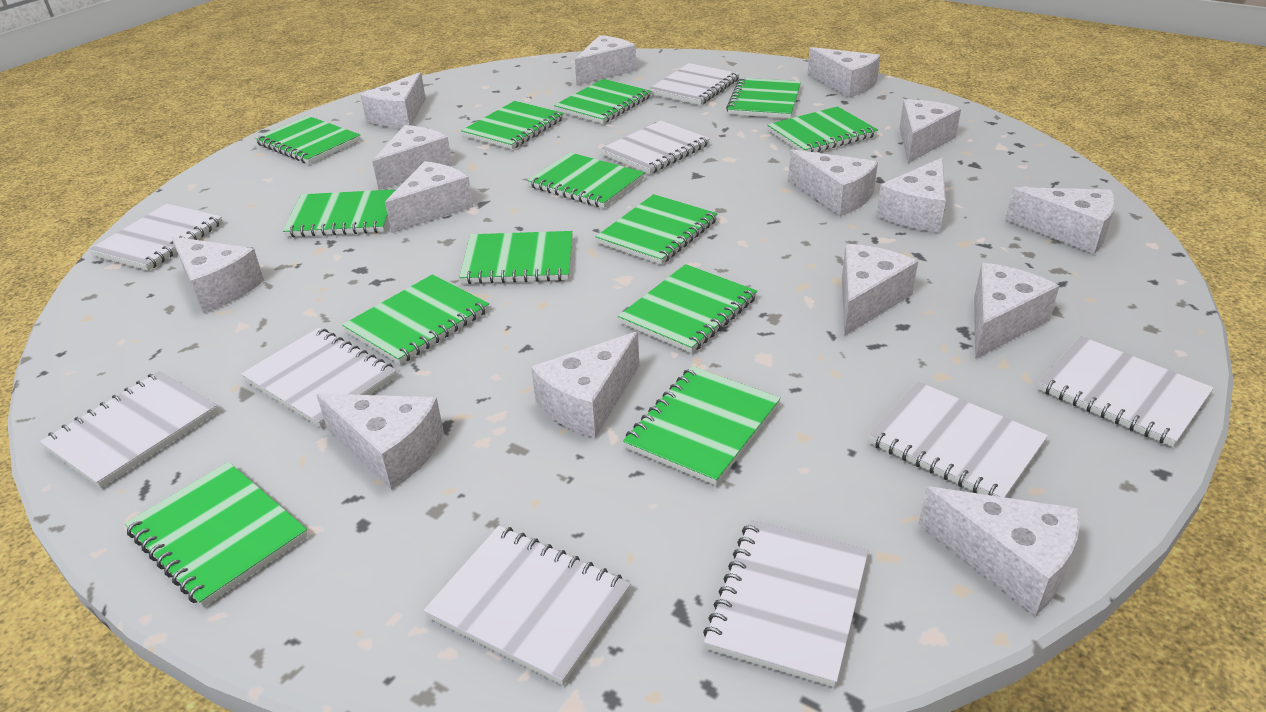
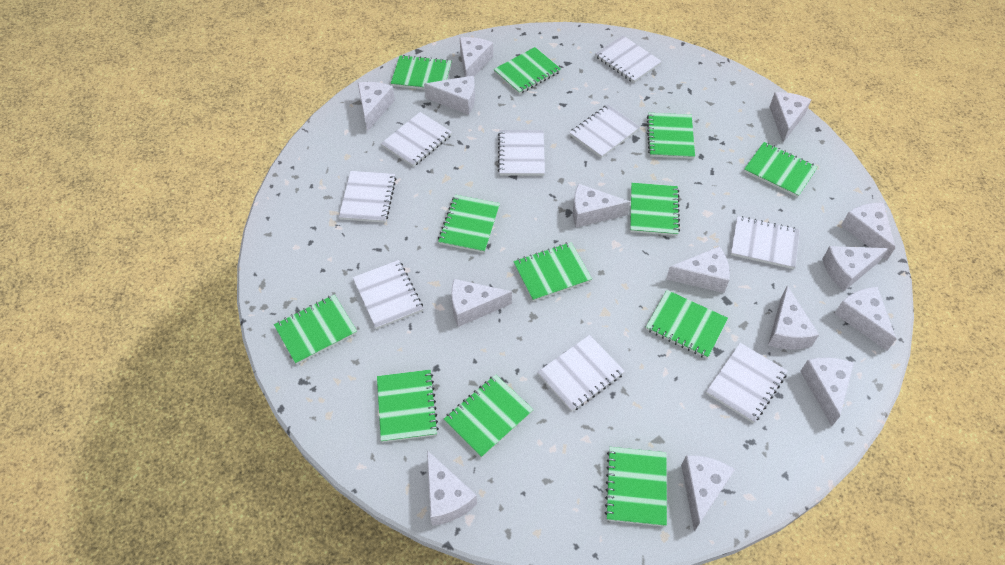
green notebook: [125,462,308,607] [255,116,361,164] [283,189,395,237] [342,274,489,365] [459,231,573,284] [461,101,564,150] [527,152,645,208] [554,79,652,124] [595,194,718,265] [618,264,757,353] [623,366,781,486] [726,78,801,119] [767,106,878,152] = 13 -> [274,295,357,365] [377,370,439,442] [391,55,452,90] [438,195,500,253] [444,374,534,458] [494,47,561,94] [513,242,592,301] [605,447,667,527] [630,183,680,236] [646,290,728,358] [647,113,695,159] [744,142,818,197] = 12
white cheese: [172,236,264,313] [316,393,444,490] [360,72,426,128] [372,125,452,190] [385,161,473,233] [531,331,639,438] [575,35,637,85] [788,149,878,216] [808,47,880,97] [842,244,918,336] [876,158,946,232] [899,99,961,163] [919,486,1080,616] [974,263,1059,359] [1005,187,1115,254] = 15 -> [358,82,395,132] [424,76,475,115] [427,450,477,526] [451,279,512,327] [460,37,493,77] [573,183,630,227] [666,246,730,293] [681,455,735,532] [768,286,819,349] [769,92,812,142] [800,357,854,426] [822,246,888,291] [834,287,896,351] [841,203,895,261] = 14

